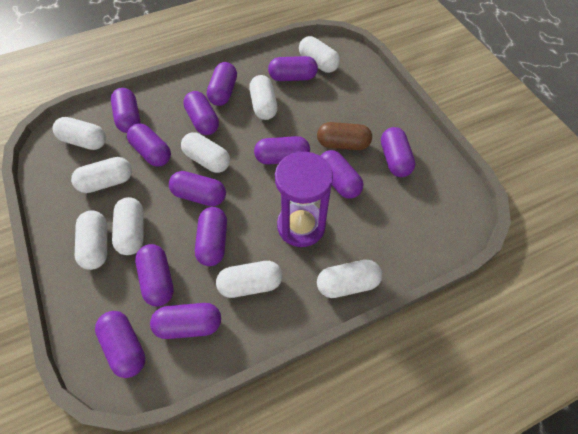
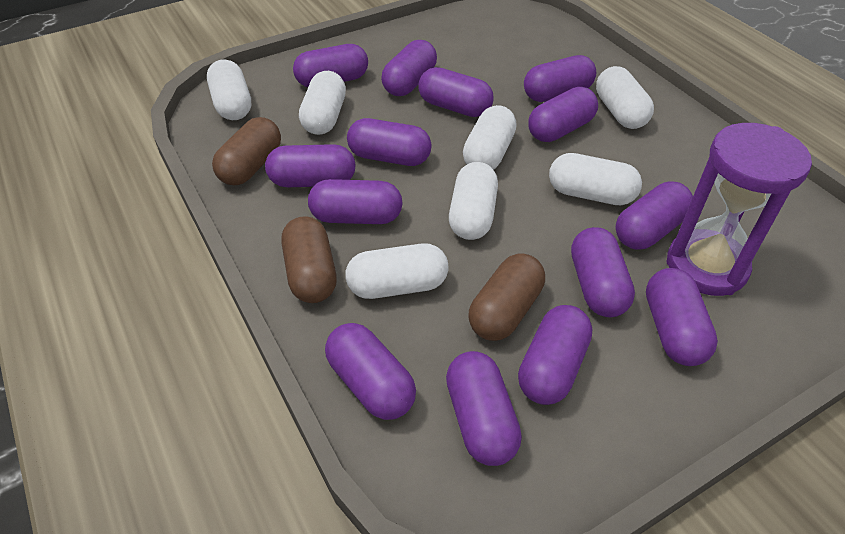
brown capsule: [317,122,372,150] = 1 -> [212,117,281,186] [282,216,337,303] [468,253,545,341] = 3
purple capsule: [95,311,145,378] [111,88,140,133] [127,123,171,167] [135,244,174,306] [150,303,221,339] [169,171,226,206] [183,91,219,135] [195,207,227,266] [207,62,237,106] [254,136,310,165] [268,56,318,81] [321,150,363,199] [381,127,415,177] = 13 -> [265,144,356,187] [293,44,368,87] [308,179,402,224] [325,323,416,420] [347,118,432,166] [381,40,437,96] [418,67,494,117] [446,351,522,466] [518,305,592,405] [524,55,596,102] [528,87,598,142] [571,227,635,317] [615,181,693,250] [646,268,718,366] = 14
white capsule: [52,117,106,150] [71,157,132,193] [75,210,107,270] [112,197,144,255] [181,132,230,173] [216,261,282,298] [249,75,278,120] [299,36,340,73] [317,260,382,298] = 9 -> [207,59,251,120] [299,71,346,135] [345,244,449,299] [449,162,498,240] [463,105,517,170] [549,153,642,205] [596,66,654,129] = 7

